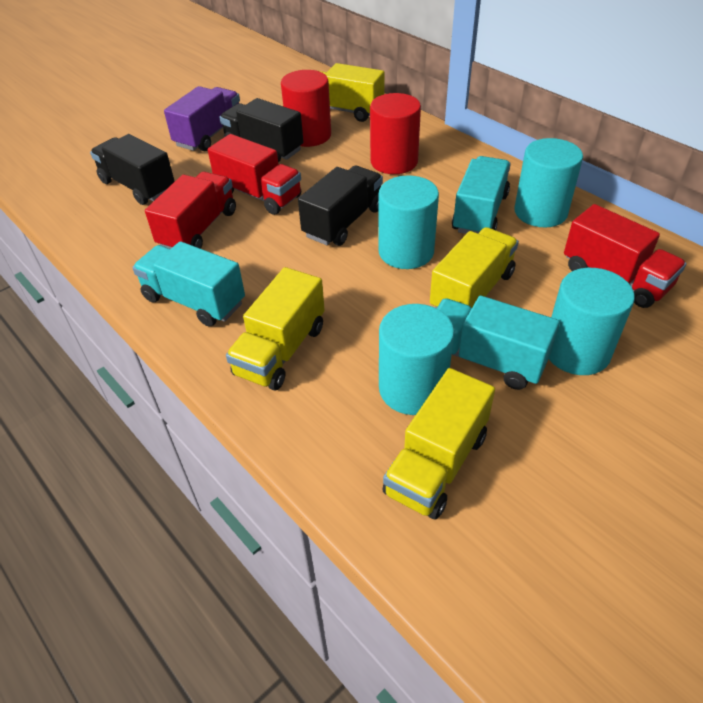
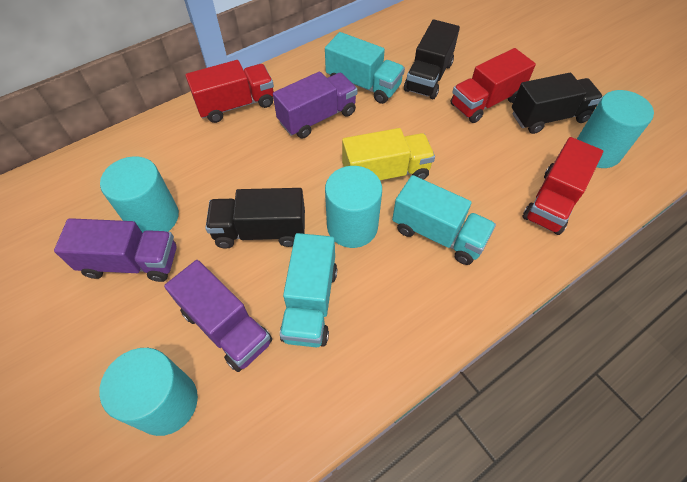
purple truck: [164,86,240,151] = 1 -> [54,218,176,282] [164,260,272,372] [273,72,358,139] = 3
red cylinder: [281,70,331,147] [370,93,421,174] = 2 -> none = 0
yellow truck: [226,267,325,391] [319,63,385,122] [382,368,495,519] [430,227,519,308] = 4 -> [342,128,435,180] = 1

